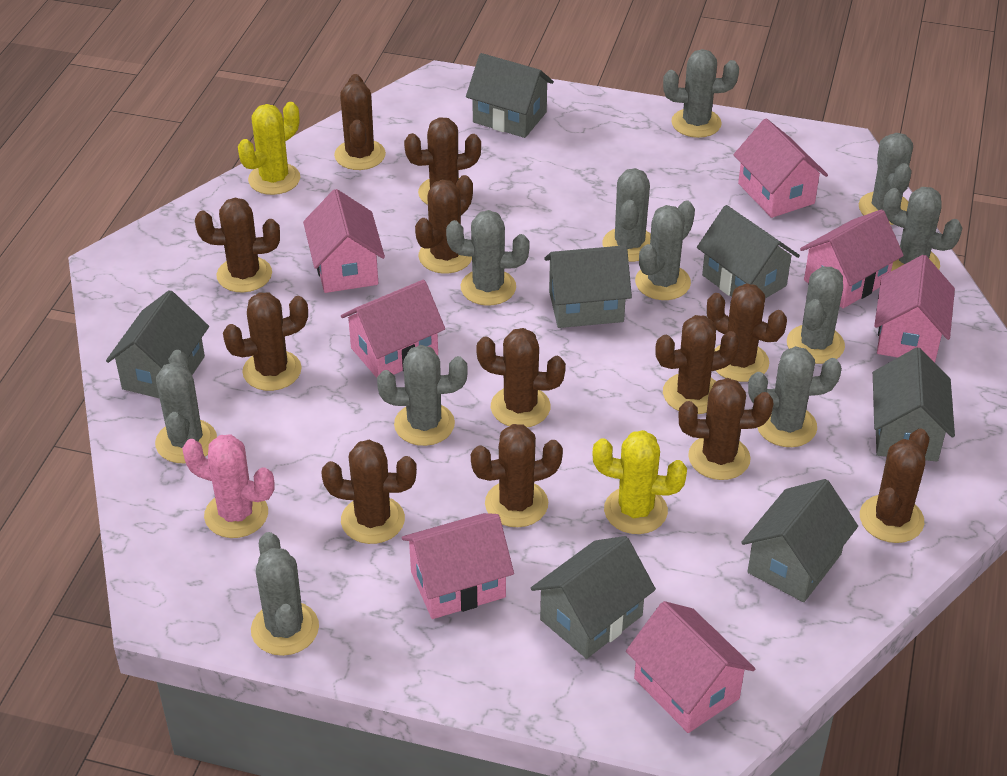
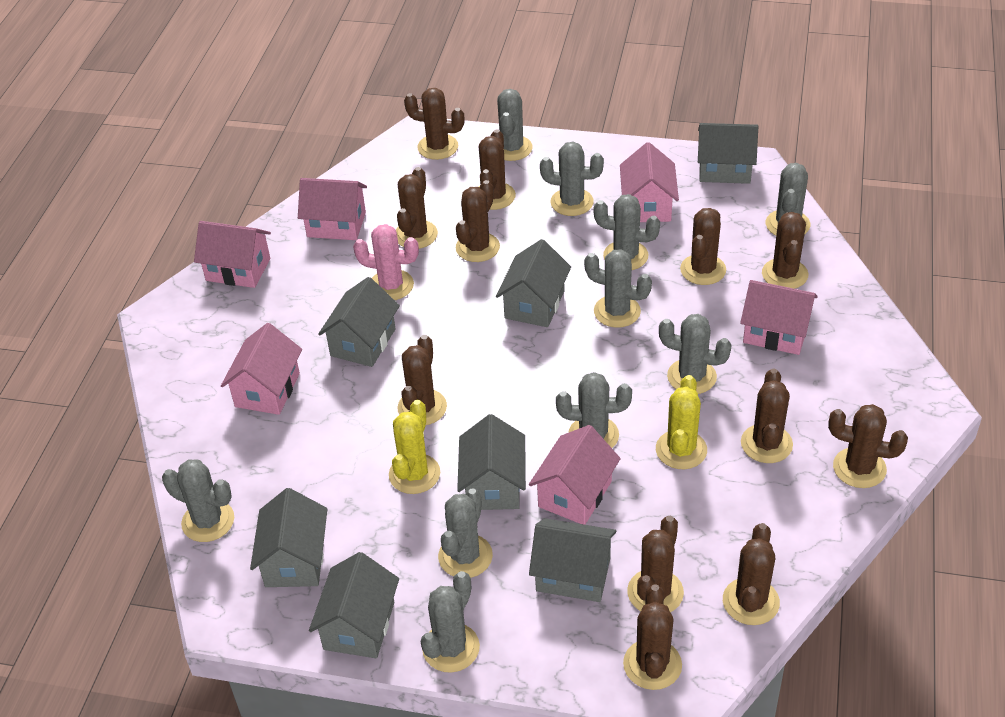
grey cactus: [155,350,217,463] [251,532,319,656] [377,345,468,446] [446,210,530,306] [603,168,651,262] [635,201,695,300] [663,49,739,138] [748,346,842,447] [787,266,845,364] [859,133,913,225] [883,187,962,271] = 11 -> [162,459,234,542] [421,571,480,673] [438,488,493,578] [497,89,533,161] [540,142,604,216] [556,372,632,448] [584,249,652,328] [594,194,660,270] [659,314,732,394] [766,163,810,235] = 10
pink house: [303,189,385,293] [341,280,445,378] [402,513,514,619] [626,601,755,733] [733,119,828,218] [800,209,904,308] [874,255,955,362] = 7 -> [194,221,271,288] [221,323,302,415] [298,178,367,240] [529,425,621,525] [620,142,679,222] [740,280,818,355] = 6

